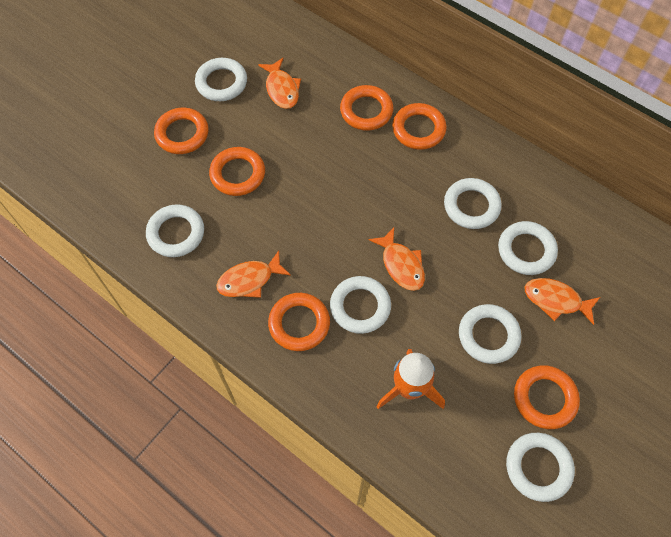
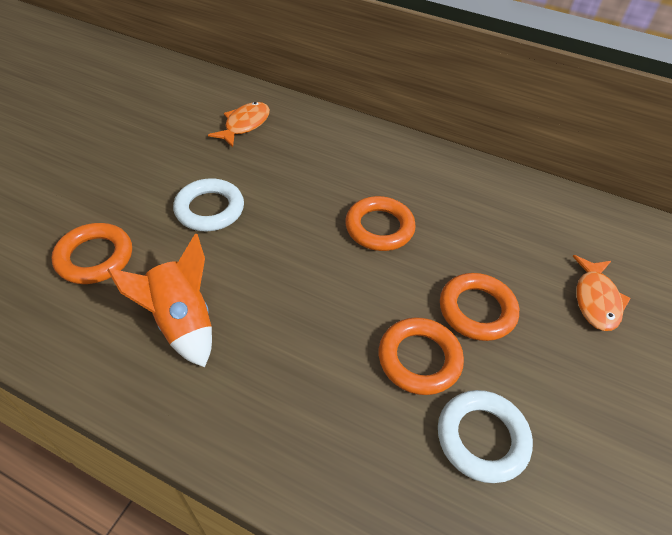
orange fish: [216,251,291,298] [258,58,301,109] [369,227,425,291] [525,278,600,325] = 4 -> [208,102,270,147] [572,255,631,331] = 2
orange ring: [154,108,209,154] [209,147,265,196] [268,293,330,351] [340,85,393,131] [392,103,447,150] [514,365,580,429] = 6 -> [51,223,132,284] [345,196,416,251] [379,317,464,395] [440,273,519,341] = 4
white ring: [146,204,204,257] [195,58,247,101] [330,276,391,334] [444,178,502,229] [459,304,521,364] [498,221,558,275] [506,433,575,502] = 7 -> [173,178,244,231] [438,390,533,483] = 2

